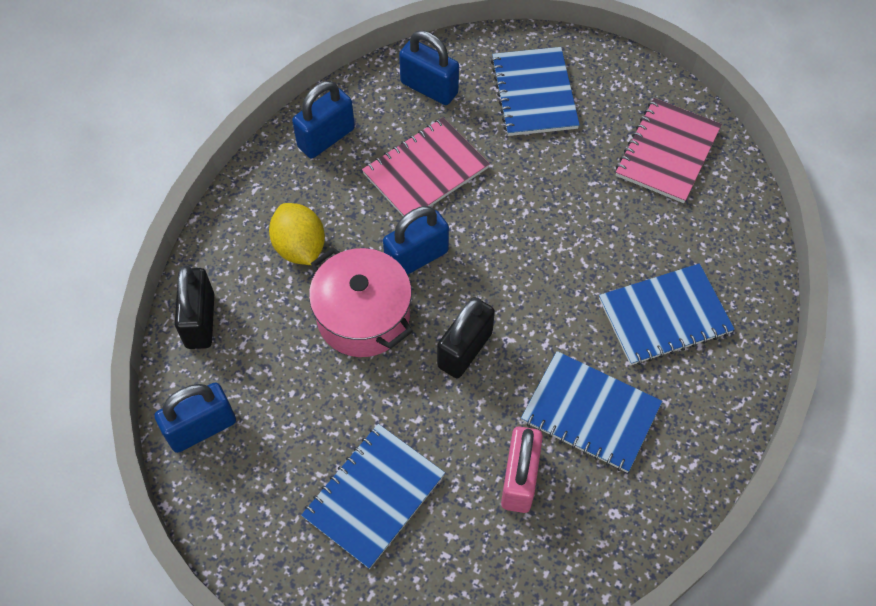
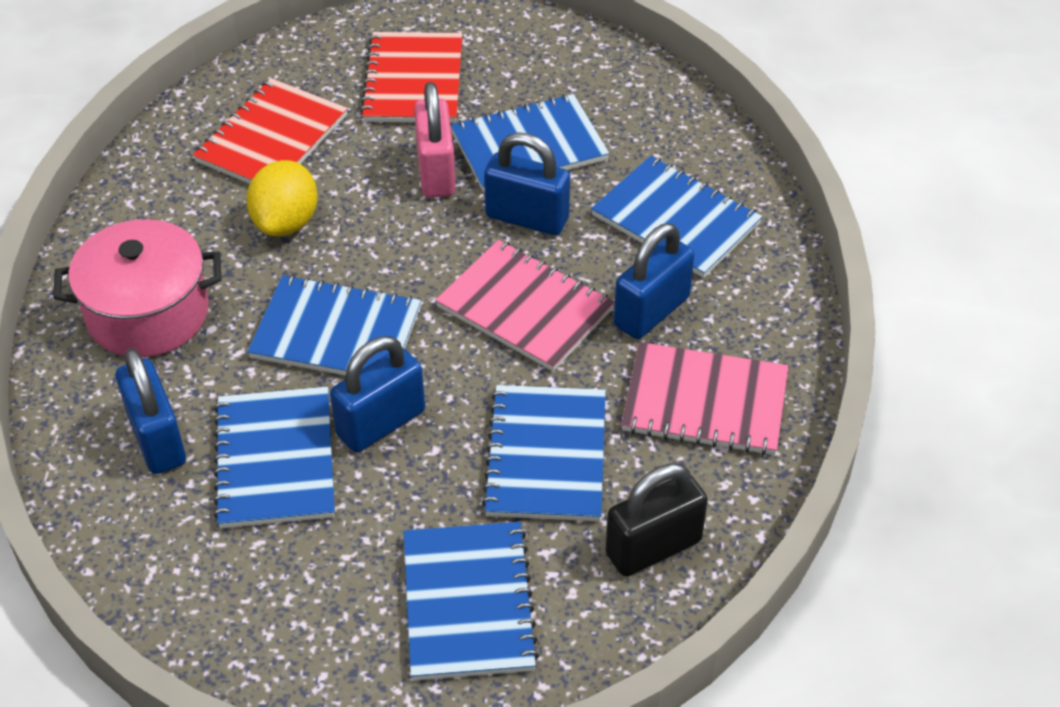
black padlock: [175,265,214,349] [437,297,495,378] = 2 -> [605,463,708,577] = 1
blue notebook: [301,424,445,569] [491,47,580,136] [521,351,662,473] [599,263,735,365] = 4 -> [213,387,335,528] [247,275,421,375] [403,522,539,681] [451,94,609,192] [482,385,606,521] [591,156,762,278] = 6
red notebook: none = 0 -> [193,78,348,184] [360,32,462,123] = 2

